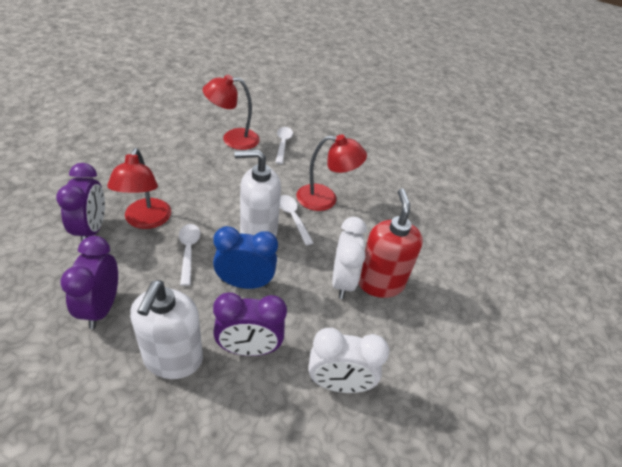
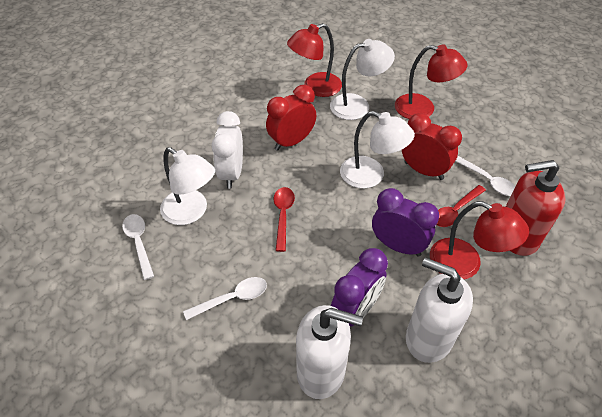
blue clock: [213,226,278,289] = 1 -> none = 0
purple clock: [56,163,105,242] [60,236,118,329] [213,293,287,356] = 3 -> [331,248,388,327] [372,188,439,257] = 2
red clock: none = 0 -> [266,85,316,151] [402,113,462,180] = 2
red spoon: none = 0 -> [274,187,295,252] [436,185,486,227] = 2
white clock: [309,328,389,393] [332,217,367,299] = 2 -> [211,111,243,189] = 1
white lamp: none = 0 -> [160,147,215,225] [330,39,395,120] [340,111,415,189] = 3

